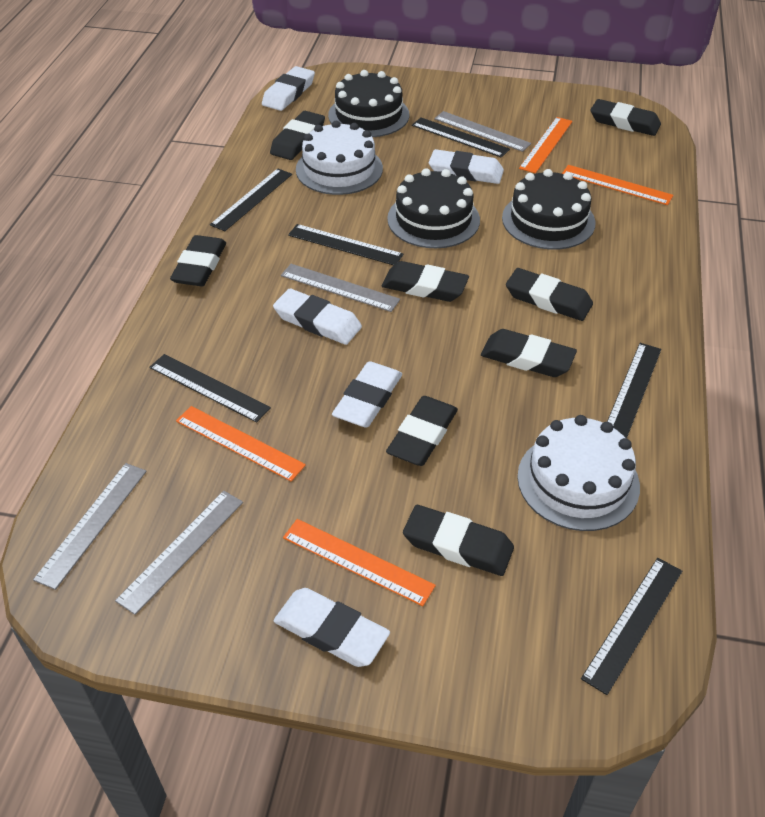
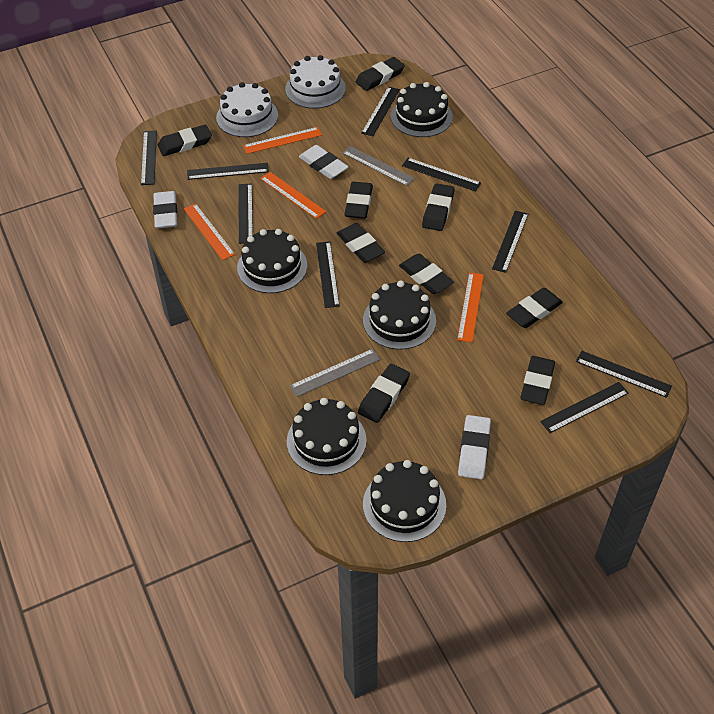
black cake: [328,70,410,137] [387,168,480,248] [502,169,596,250] = 3 -> [237,229,307,293] [287,398,367,475] [363,281,436,350] [363,460,446,542] [391,82,453,137] = 5
black eraser: [170,235,226,286] [270,111,325,160] [382,261,469,302] [386,396,458,466] [403,505,514,576] [481,329,577,377] [506,268,593,321] [590,99,661,136] = 8 -> [158,125,212,156] [337,223,385,263] [344,182,373,219] [356,57,405,91] [358,364,410,423] [399,254,454,294] [422,183,454,231] [506,288,563,328] [520,356,555,405] = 9
black ruler: [149,354,271,423] [210,168,292,231] [288,224,403,265] [412,117,510,158] [581,558,682,695] [607,343,661,438] = 6 -> [141,130,157,185] [187,163,269,180] [238,184,253,244] [316,241,340,308] [361,87,400,136] [402,158,481,192] [492,211,528,273] [540,382,629,433] [576,351,672,398] = 9
grey ruler: [33,463,147,590] [115,491,243,615] [281,264,400,312] [434,111,531,152] = 4 -> [290,349,380,397] [342,146,415,186] = 2
white eraser: [262,66,315,111] [273,289,362,345] [274,588,390,667] [332,361,402,428] [429,149,504,184] = 5 -> [153,191,177,229] [299,145,349,179] [458,415,491,479] = 3

